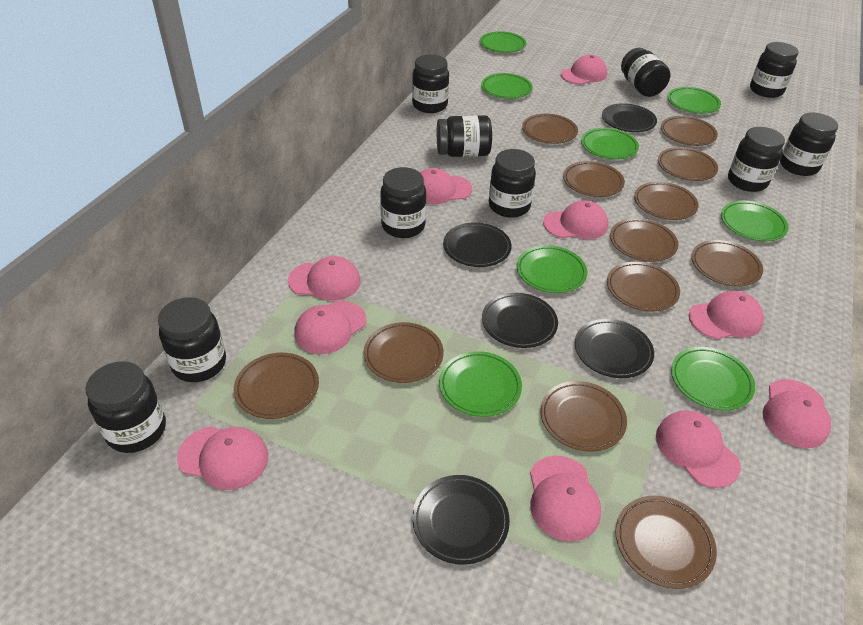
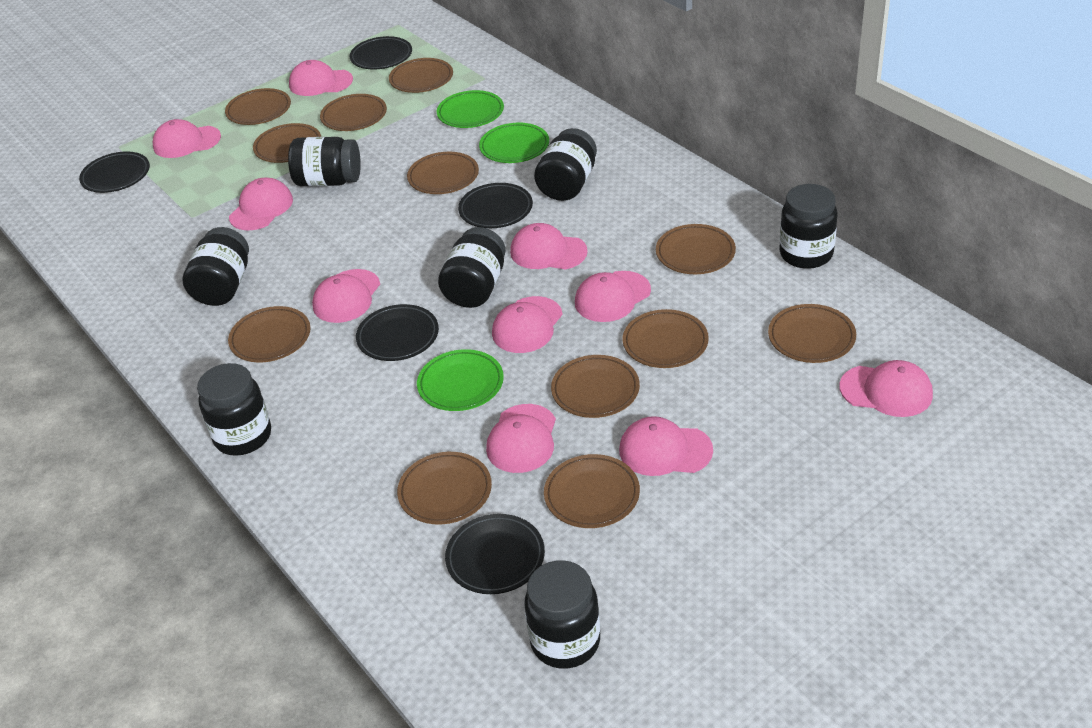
black jar: [85,361,166,453] [158,297,226,382] [380,167,426,238] [412,54,449,113] [437,115,492,157] [489,149,536,218] [621,48,670,97] [728,127,785,192] [750,42,798,98] [780,113,838,176] = 10 -> [182,227,249,306] [197,363,271,456] [288,137,361,186] [438,227,506,308] [524,560,600,669] [534,128,597,201] [780,184,837,269] = 7
green plate: [439,351,522,417] [480,31,526,53] [481,73,533,99] [516,245,587,293] [581,128,639,159] [667,87,721,114] [671,347,755,411] [721,201,788,241] = 8 -> [417,349,504,411] [437,90,504,128] [479,123,549,163] = 3

